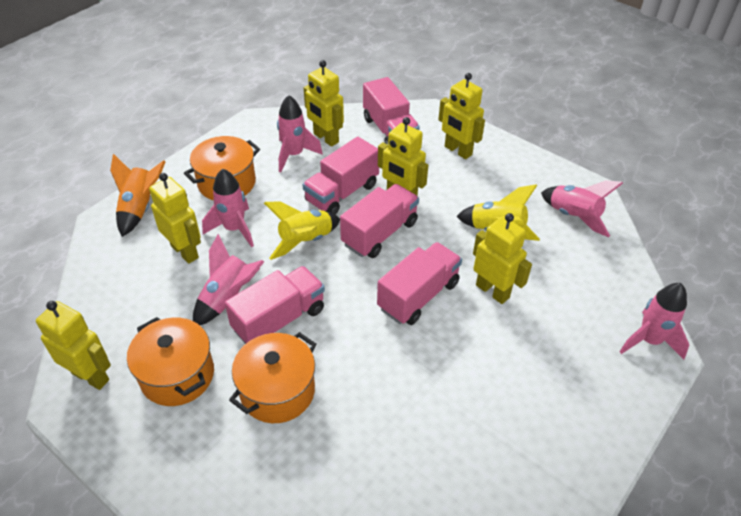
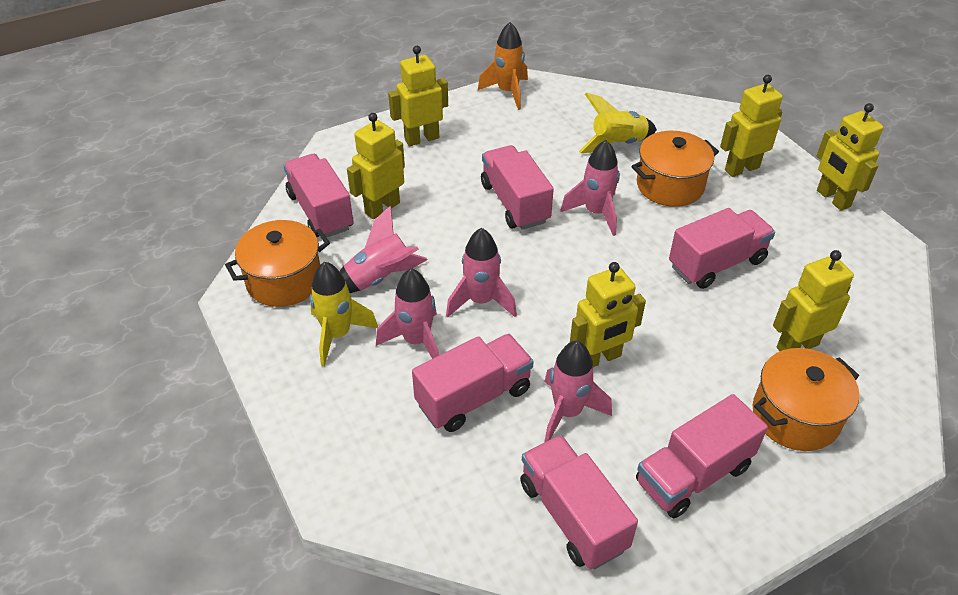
pink truck: [225,266,325,344] [302,137,379,214] [340,184,419,258] [363,77,420,144] [377,242,462,325] = 5 -> [283,154,353,238] [412,334,534,432] [481,145,554,230] [520,435,638,570] [636,394,768,518] [669,208,775,289] = 6

